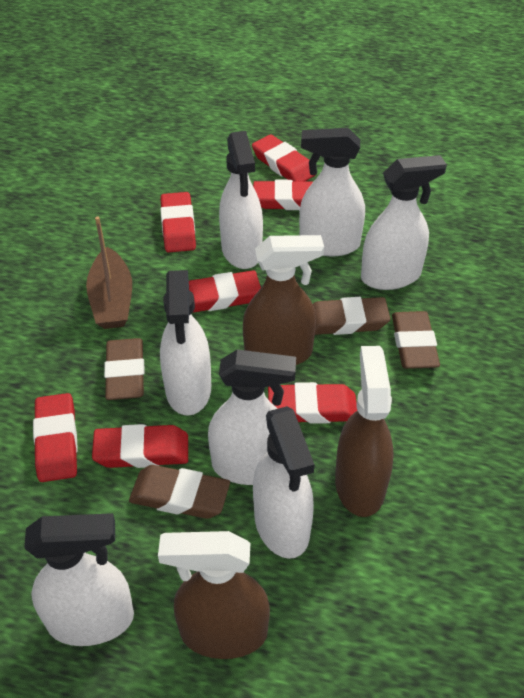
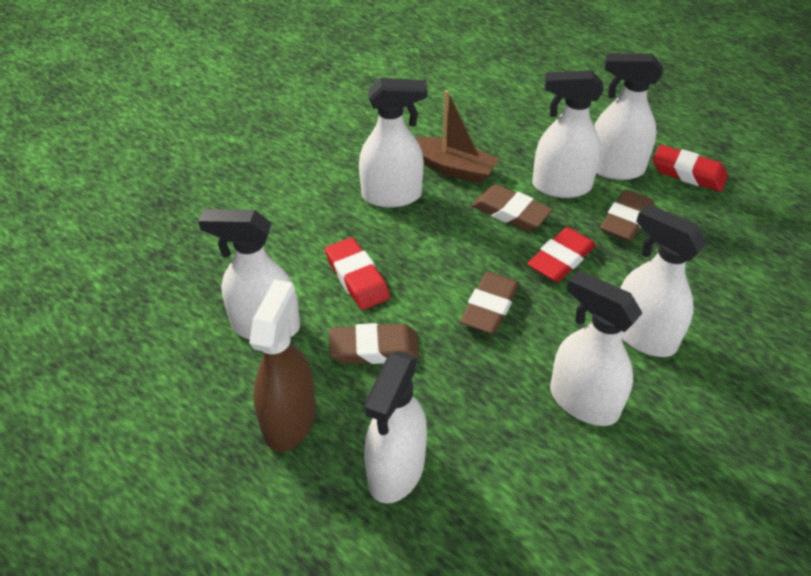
brown spray bottle: [158,531,270,659] [243,235,324,365] [335,346,394,517] = 3 -> [249,279,316,451] = 1
red eraser: [33,393,78,482] [92,424,188,468] [160,192,196,253] [189,270,261,313] [252,134,315,182] [253,180,313,210] [268,382,357,424] = 7 -> [325,237,390,310] [527,227,596,282] [653,145,728,192] = 3

